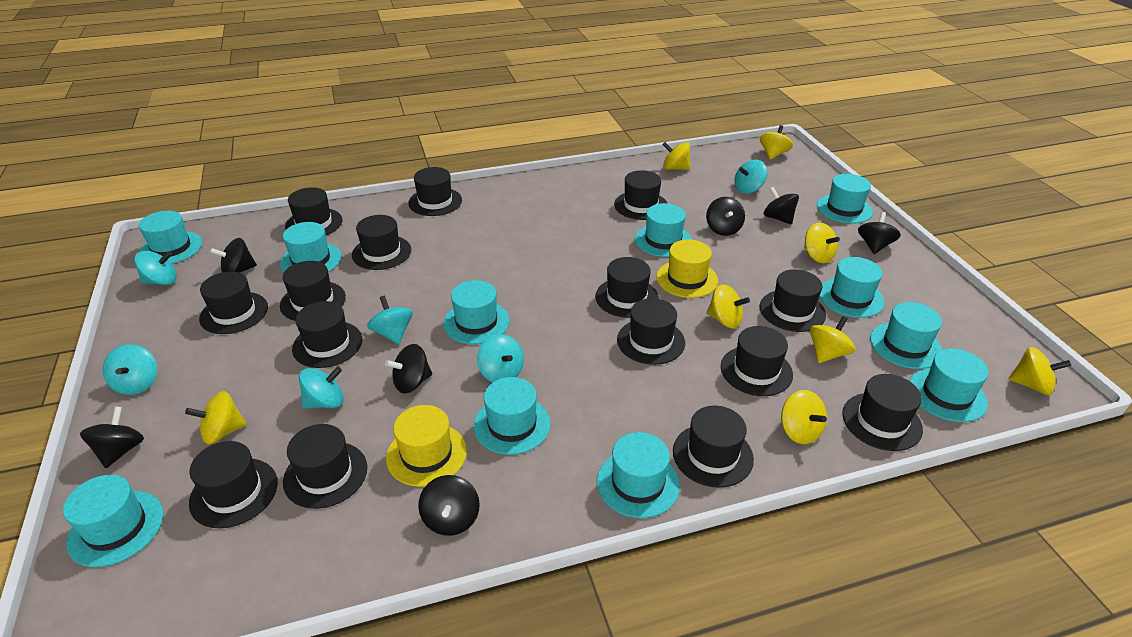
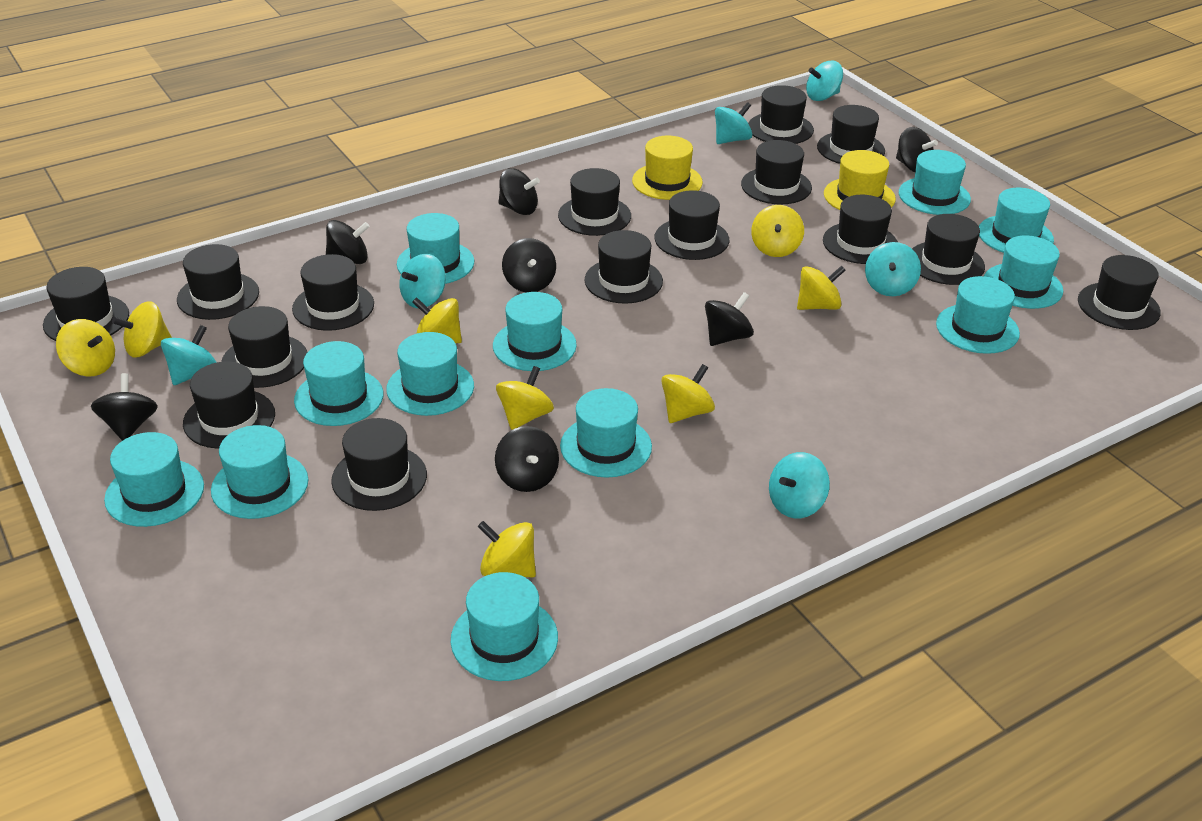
turquoise hat: [63,475,164,567] [139,211,202,264] [280,222,341,272] [443,280,510,344] [474,377,551,455] [597,432,680,518] [635,203,692,257] [817,174,873,224] [819,257,885,318] [870,302,942,369] [909,349,989,422] = 11 -> [104,432,204,527] [211,425,308,519] [294,341,383,426] [386,332,474,416] [397,213,474,284] [451,572,558,681] [493,292,577,371] [560,388,652,478] [899,150,971,215] [936,276,1020,354] [979,188,1054,253] [984,235,1063,309] = 12

